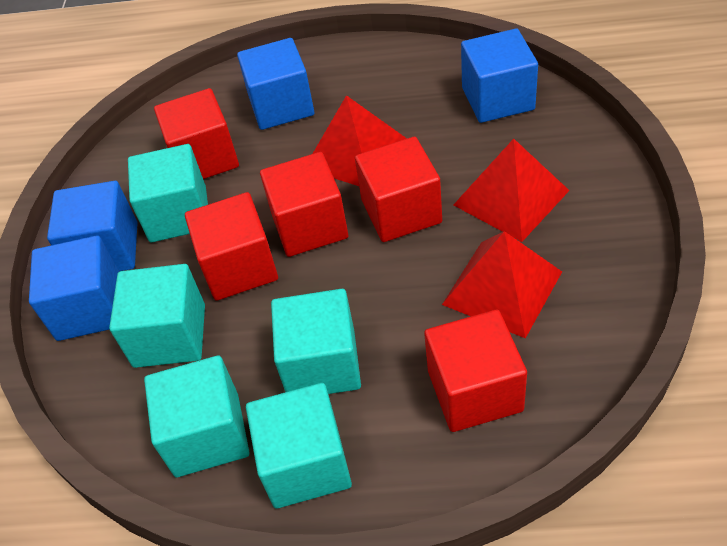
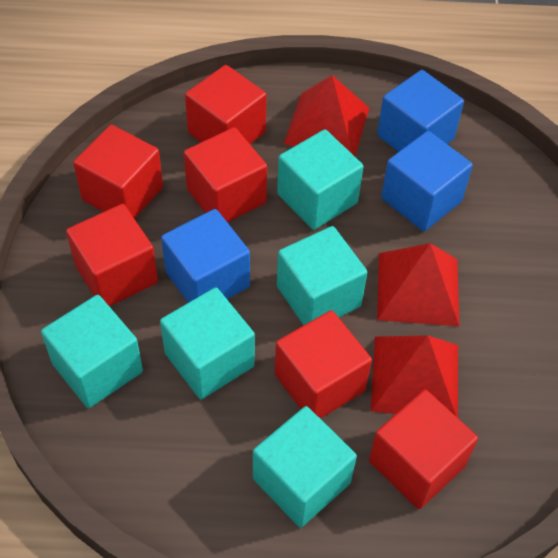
blue cube: [29,235,119,341] [47,181,138,271] [237,38,314,130] [461,29,538,123] = 4 -> [161,209,250,303] [377,70,464,152] [381,131,473,232] = 3
red cube: [154,88,239,179] [185,192,278,301] [260,152,348,257] [355,137,442,242] [424,310,527,432] = 5 -> [66,204,158,306] [73,125,163,219] [184,127,267,223] [185,65,267,144] [275,310,372,419] [369,390,478,509] = 6

